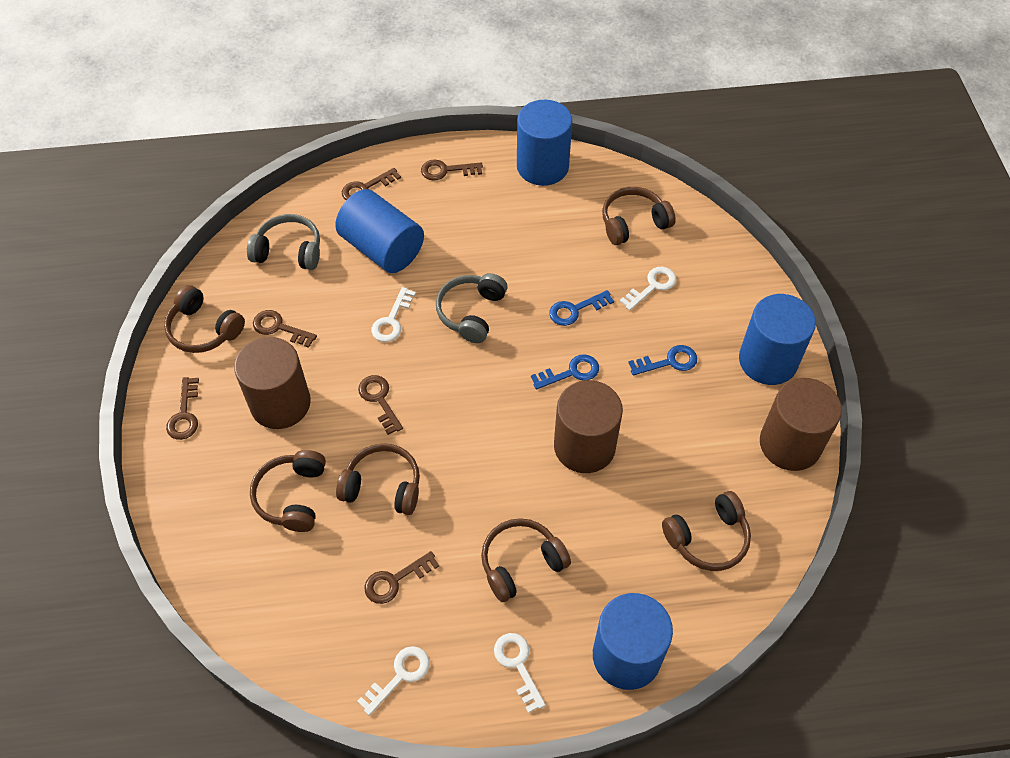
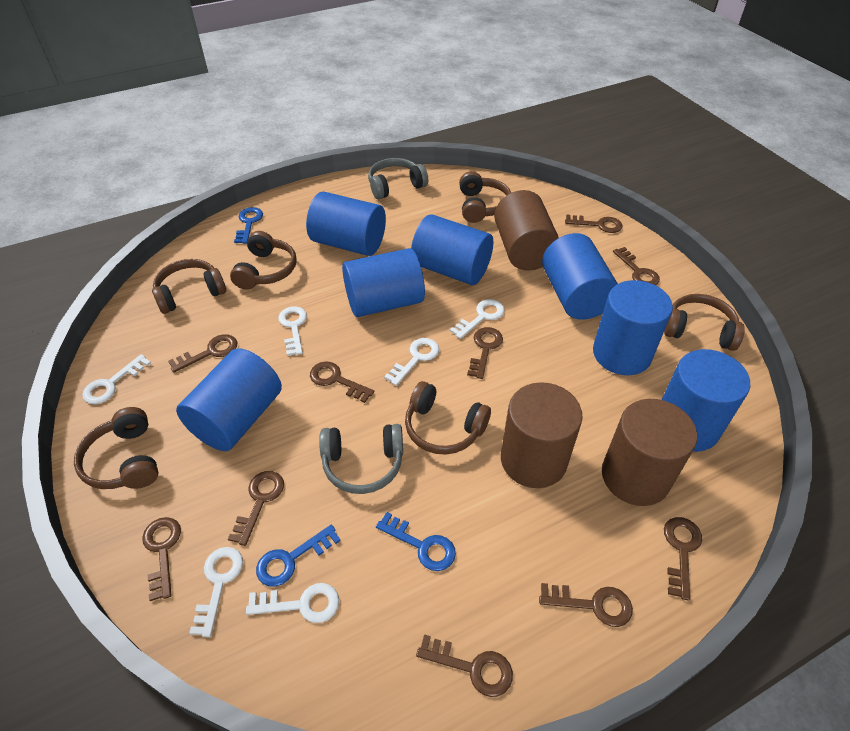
blue cylinder: [335,189,424,273] [517,100,572,186] [593,593,673,690] [739,294,816,385] = 4 -> [176,348,282,451] [306,191,386,256] [342,248,425,317] [411,214,493,285] [542,233,618,320] [593,280,673,375] [662,349,750,452] = 7
brown key: [166,377,199,440] [253,310,317,348] [342,168,401,200] [358,375,403,435] [365,551,439,604] [421,160,483,181] = 6 -> [142,517,181,601] [168,334,237,373] [228,471,284,546] [310,362,374,403] [416,634,513,697] [467,327,503,379] [539,583,633,627] [565,214,622,233] [613,247,660,285] [664,517,702,601] = 10
white key: [357,646,430,716] [372,287,416,342] [494,633,546,713] [620,267,676,310] = 4 -> [82,354,151,404] [189,547,243,637] [246,583,339,623] [278,306,307,356] [384,338,439,386] [450,299,505,339] = 6

